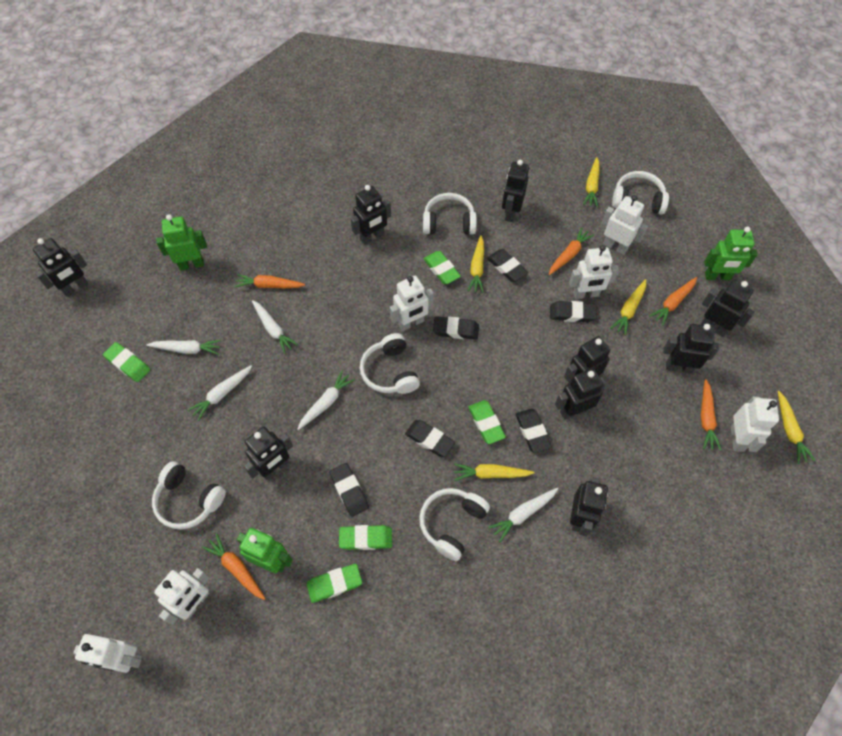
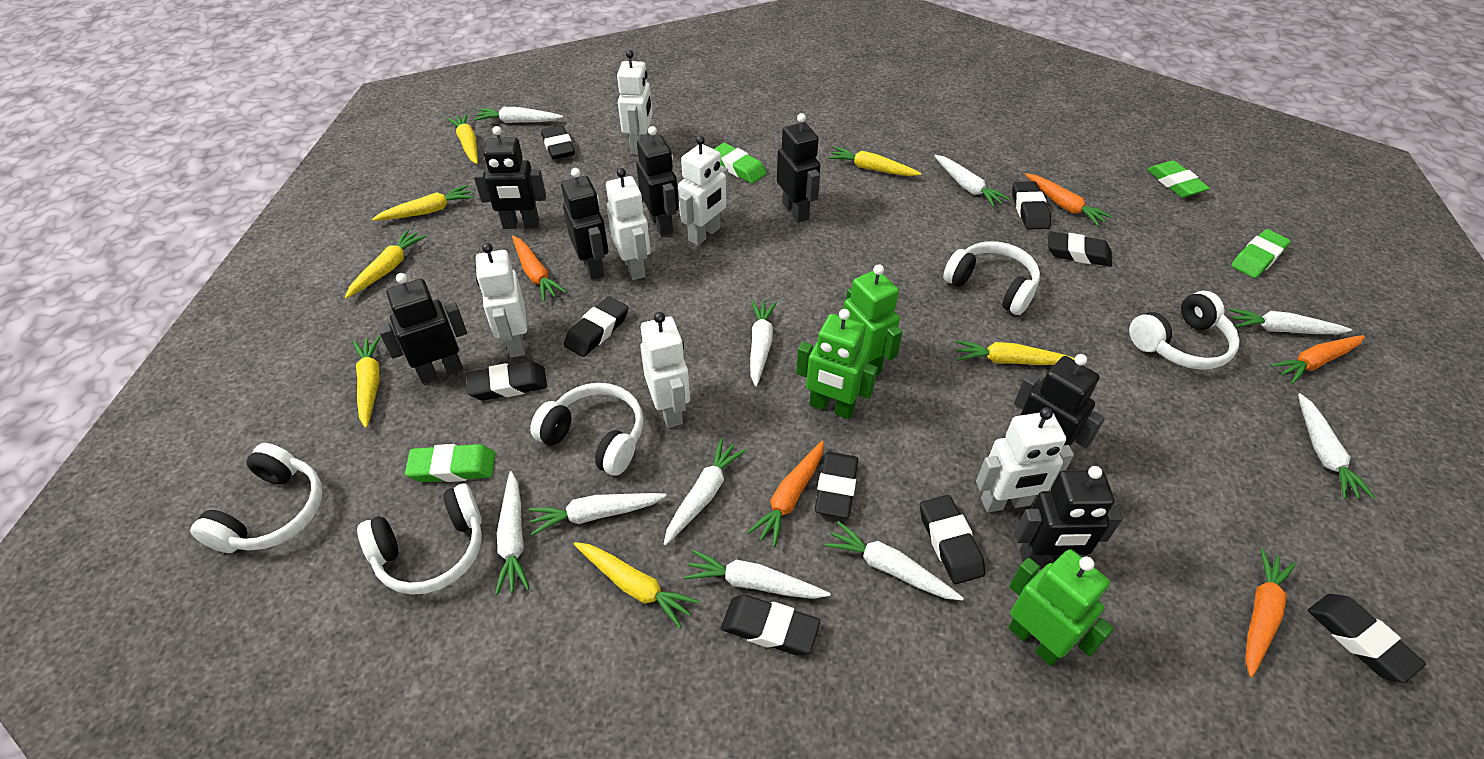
black eraser: [329,463,369,517] [405,420,455,457] [433,316,479,340] [487,249,528,282] [516,409,552,453] [550,301,597,322] = 6 -> [466,361,547,401] [541,125,575,160] [564,296,628,357] [721,595,820,655] [815,452,858,518] [920,495,985,584] [1012,181,1051,229] [1048,231,1112,266] [1308,594,1426,683] = 9
black robot: [33,238,88,297] [243,426,293,480] [351,185,391,245] [502,160,529,222] [555,368,606,420] [564,336,611,384] [570,478,608,537] [663,324,719,374] [701,280,755,337] = 9 -> [378,273,467,384] [474,126,546,229] [561,168,608,280] [636,126,679,236] [777,113,821,223] [1014,354,1105,449] [1015,466,1123,565] = 7
green eraser: [103,342,150,382] [306,564,362,603] [339,525,392,550] [423,251,461,284] [469,400,506,444] = 5 -> [405,444,495,482] [714,143,767,184] [1147,160,1210,198] [1231,229,1290,278] = 4
white carrot: [147,340,221,355] [187,365,252,421] [252,300,298,354] [297,370,355,430] [488,488,558,542] = 5 -> [474,107,563,123] [495,471,530,595] [529,493,667,536] [664,438,746,545] [684,550,830,599] [750,300,777,387] [824,521,964,601] [934,155,1010,207] [1229,308,1352,334] [1298,393,1375,499] = 10
yellow carrot: [454,463,535,481] [468,235,484,293] [583,157,600,208] [610,279,646,336] [778,391,815,463] = 5 -> [345,229,426,298] [353,336,381,428] [372,185,474,221] [447,114,478,164] [574,542,699,629] [828,147,921,176] [956,340,1075,365] = 7

